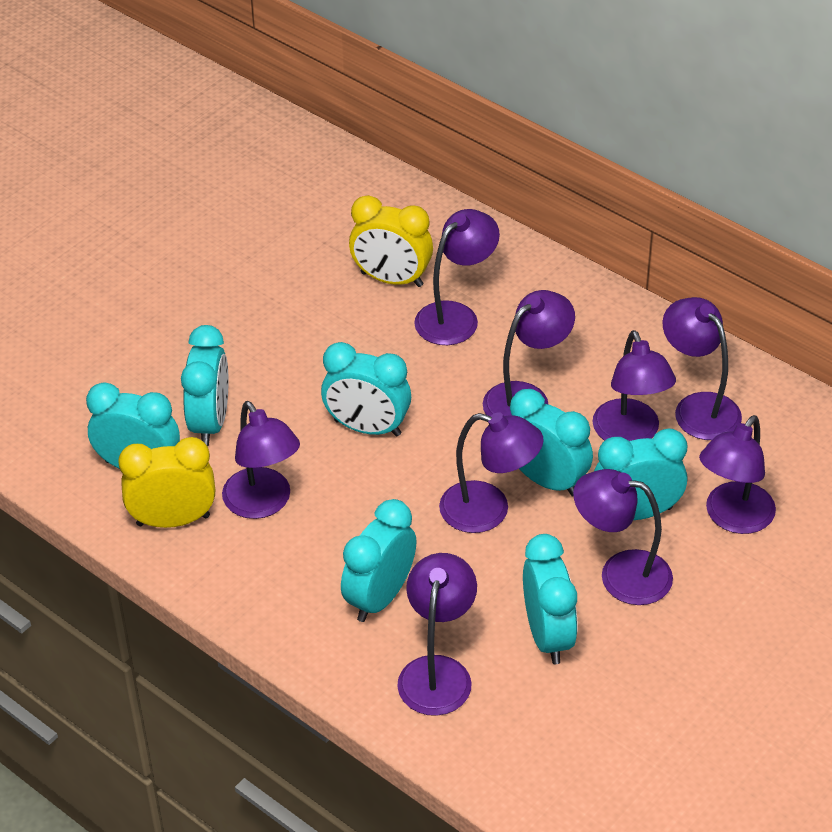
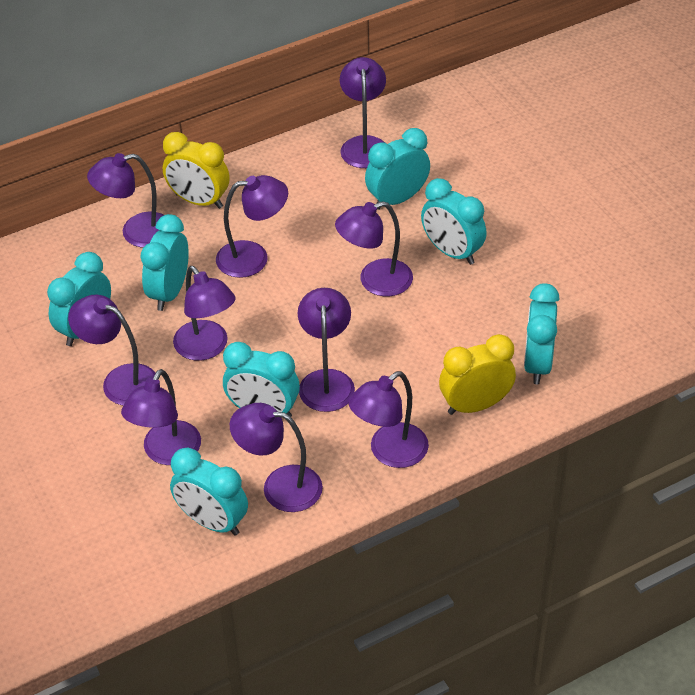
purple lamp: [222,401,300,519] [397,553,477,716] [414,209,500,345] [439,412,544,533] [483,290,575,416] [573,469,673,605] [592,330,676,441] [662,297,742,440] [699,415,776,534] = 9 -> [68,295,159,405] [87,153,164,248] [121,369,201,465] [173,266,236,361] [216,175,288,278] [230,403,323,512] [297,288,355,412] [335,201,413,297] [340,57,386,168] [348,371,429,468] = 10

